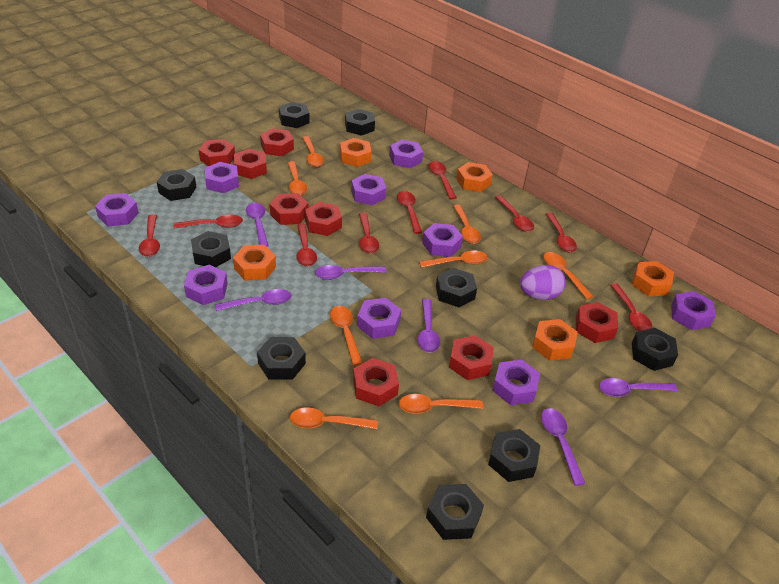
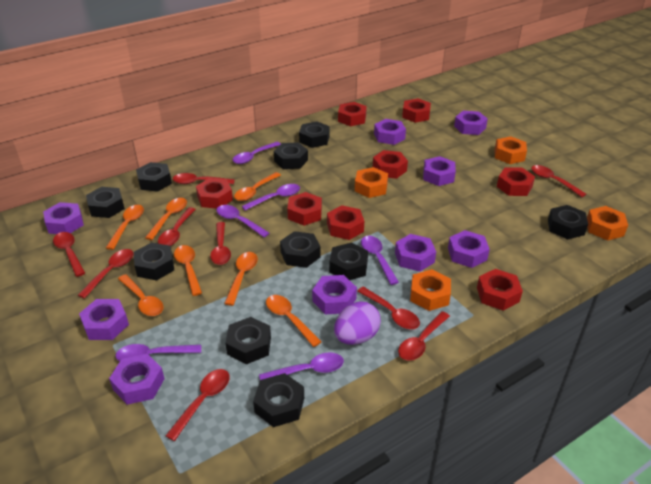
black nut: [157,169,196,201] [191,231,231,267] [257,337,306,379] [279,102,310,128] [345,109,375,136] [426,484,484,540] [436,268,477,307] [488,429,540,482] [632,328,678,371] = 9 -> [86,187,125,218] [134,242,174,281] [136,162,172,192] [225,317,271,364] [253,373,304,427] [274,142,308,169] [280,231,320,268] [299,121,330,148] [329,242,368,280] [548,205,588,239] = 10
orange nut: [233,245,276,281] [340,138,372,167] [456,162,493,192] [532,319,578,361] [632,261,674,297] = 5 -> [355,167,388,198] [410,269,451,311] [495,136,527,164] [587,206,628,240] = 4
orange spoon: [288,161,307,195] [290,407,378,429] [302,136,324,167] [330,306,363,366] [399,394,483,414] [419,250,488,268] [453,205,481,244] [543,252,593,299] = 8 -> [106,205,144,250] [118,274,164,316] [145,198,187,240] [174,245,202,296] [224,252,258,306] [234,172,281,201] [266,295,321,347] = 7

